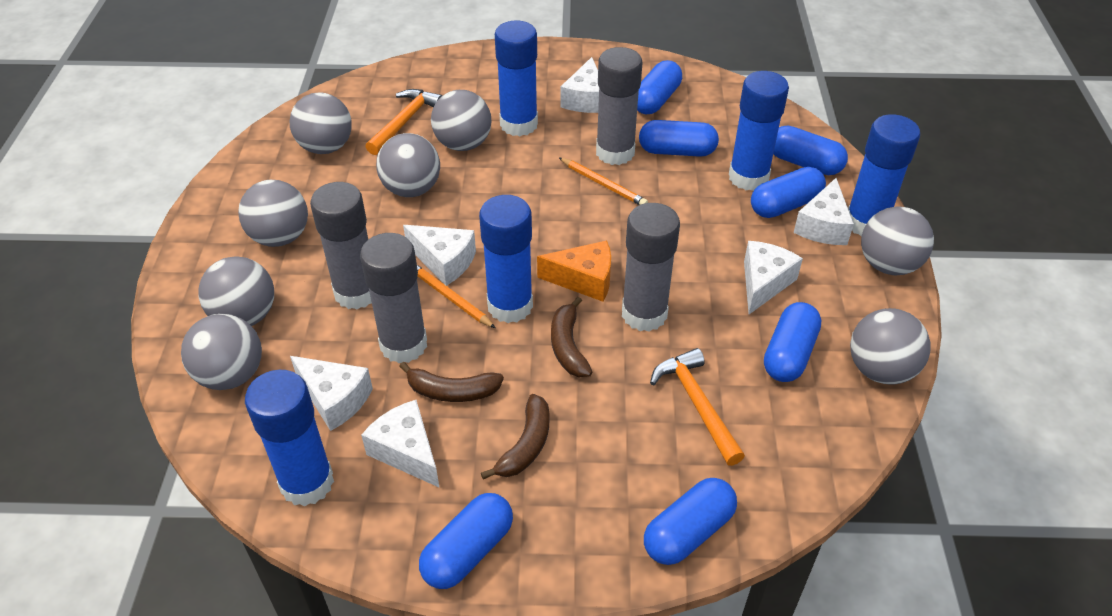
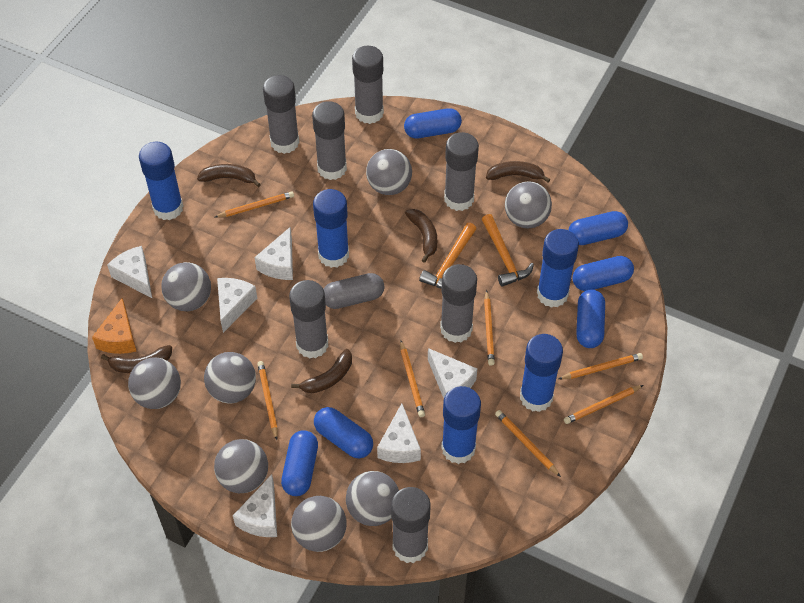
blue capsule: [419,493,513,589] [637,60,682,115] [639,120,719,157] [644,478,737,565] [751,167,826,218] [764,302,821,382] [773,125,848,175] = 7 -> [281,430,318,496] [314,407,373,459] [404,108,462,138] [569,211,628,245] [572,256,634,291] [576,289,605,348] = 6
brown banana: [399,362,504,402] [481,394,549,479] [551,297,592,377] = 3 -> [101,345,172,373] [197,164,261,187] [291,349,352,393] [405,209,437,263] [486,161,550,183] = 5
grey capsule: none = 0 -> [324,273,385,309] = 1
grey glue stick: [310,182,372,309] [360,233,427,363] [596,47,643,165] [622,203,680,332] = 4 -> [263,75,299,154] [289,280,328,359] [312,101,347,180] [352,46,384,124] [391,487,431,563] [440,264,477,343] [444,132,479,211] = 7
orange pencil: [417,265,495,328] [559,158,648,205] = 2 -> [215,191,294,218] [257,361,278,440] [400,340,425,417] [484,290,495,366] [495,410,561,477] [559,353,643,379] [564,385,643,424] = 7

